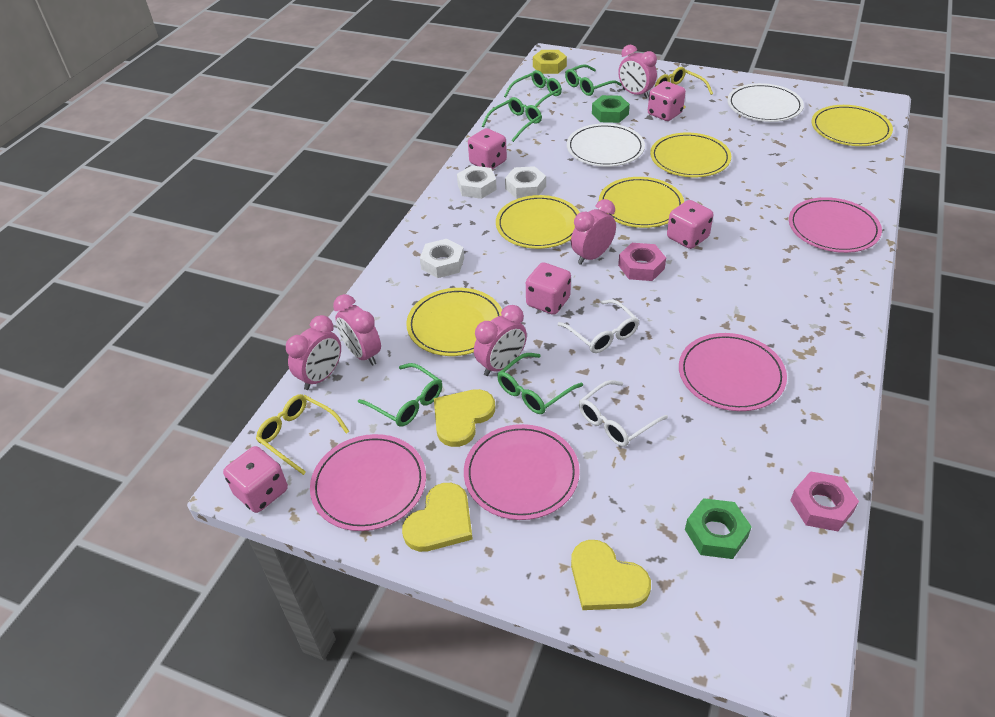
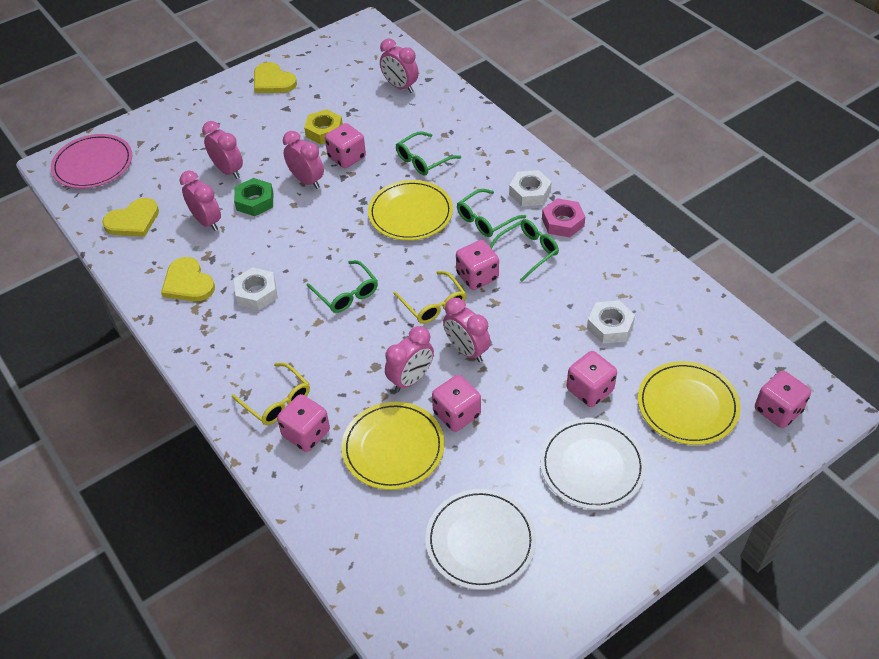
green glasses: [358,363,442,427] [482,97,542,142] [497,353,583,414] [504,70,562,107] [565,64,622,96] = 5 -> [306,260,378,313] [396,131,461,175] [457,189,526,237] [490,219,559,282] = 4
green nut: [592,95,630,123] [685,498,751,559] = 2 -> [234,178,273,216] = 1
pink clock: [286,315,341,390] [333,294,381,366] [474,305,527,376] [571,199,616,265] [618,45,657,99] = 5 -> [180,171,221,231] [202,121,243,179] [283,131,324,189] [380,38,419,93] [385,326,434,392] [443,298,491,362] = 6
pink dice: [223,446,288,513] [468,128,507,170] [526,262,571,315] [648,81,686,121] [667,200,713,249] = 5 -> [277,394,330,452] [325,123,366,168] [432,375,481,432] [456,240,499,290] [566,351,617,407] [755,370,811,428] = 6
pink nut: [618,243,666,281] [790,471,859,531] = 2 -> [542,198,585,238] = 1
pink plate: [310,434,426,531] [464,424,580,520] [679,333,787,411] [789,197,882,253] = 4 -> [51,134,132,189] = 1
white glasses: [558,300,639,353] [579,380,668,447] = 2 -> none = 0
yellow plate: [406,288,502,356] [496,195,580,249] [599,177,684,228] [650,133,731,177] [811,105,893,146] = 5 -> [341,402,444,490] [368,180,453,241] [638,361,741,445] = 3

